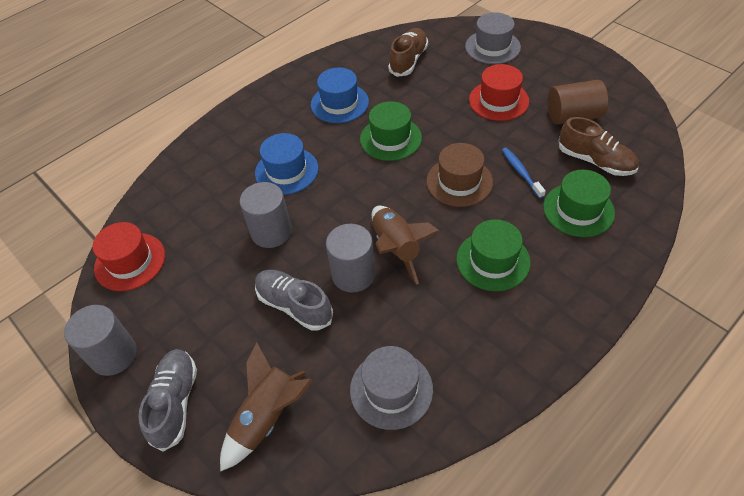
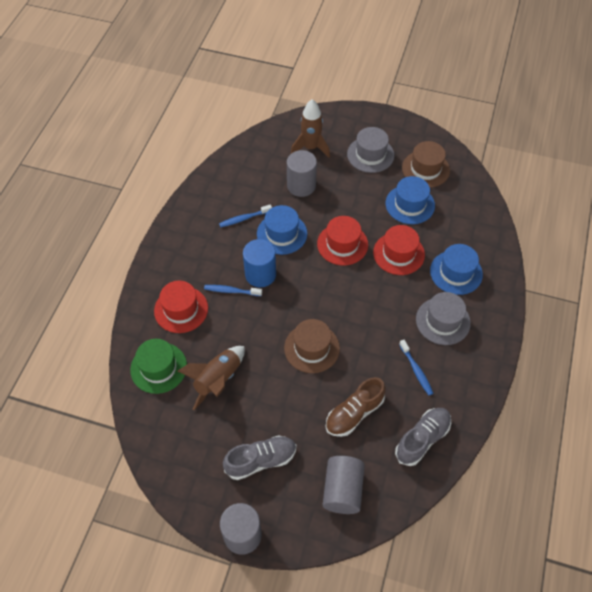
blue cylinder: none = 0 -> [243,239,276,287] = 1
blue hat: [255,133,318,195] [311,67,369,123] = 2 -> [257,205,307,255] [386,176,435,224] [430,244,483,295] = 3
blue toothbrush: [502,147,546,199] = 1 -> [204,285,262,296] [219,204,272,228] [399,340,433,395] = 3
brown cylinder: [547,80,608,124] = 1 -> none = 0
brown hat: [426,143,493,207] = 1 -> [284,319,340,373] [402,141,450,188] = 2
brown shoe: [388,28,428,77] [559,117,639,176] = 2 -> [326,377,386,437] = 1
green hat: [360,101,422,161] [456,219,531,291] [543,170,615,237] = 3 -> [130,339,187,394] = 1
red hat: [93,222,165,291] [469,64,529,121] = 2 -> [154,281,208,333] [317,216,368,265] [373,225,425,275] = 3

